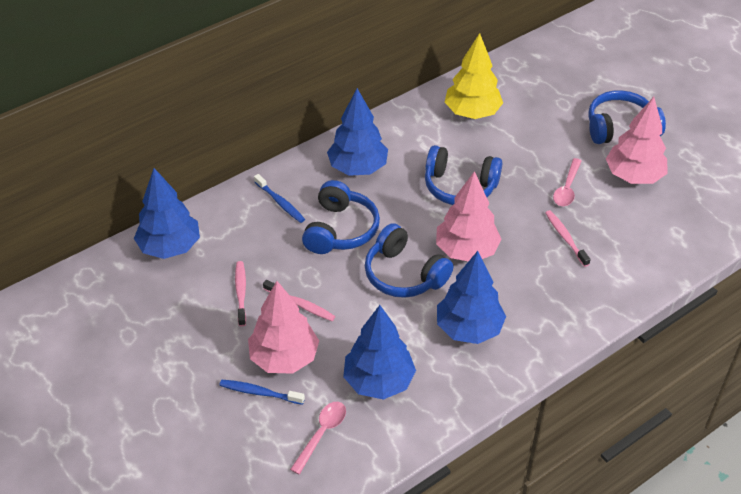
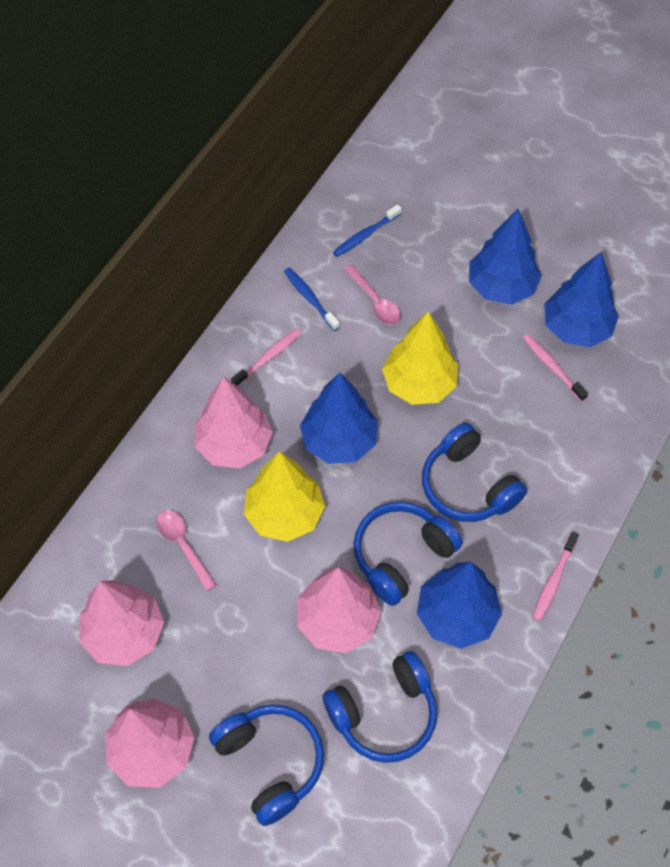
pink tree: [248,281,319,374] [436,171,501,261] [606,97,667,184] = 3 -> [79,580,164,666] [105,698,195,788] [195,377,273,468] [297,567,381,653] = 4
yellow tree: [445,33,503,119] = 1 -> [244,451,325,542] [382,312,458,405] = 2

